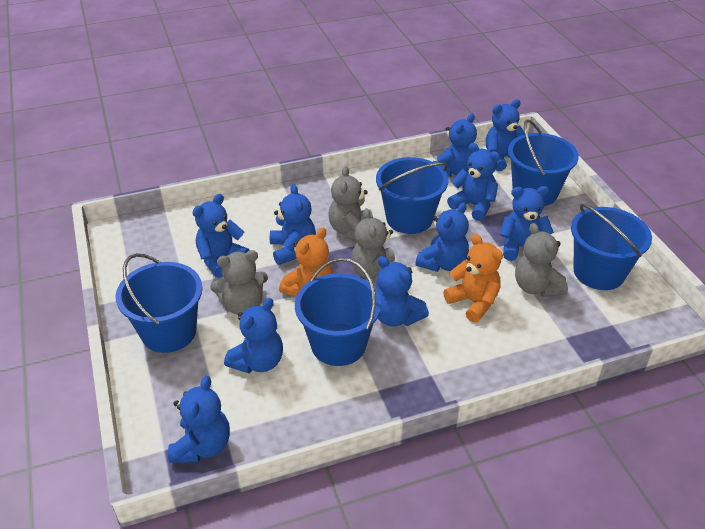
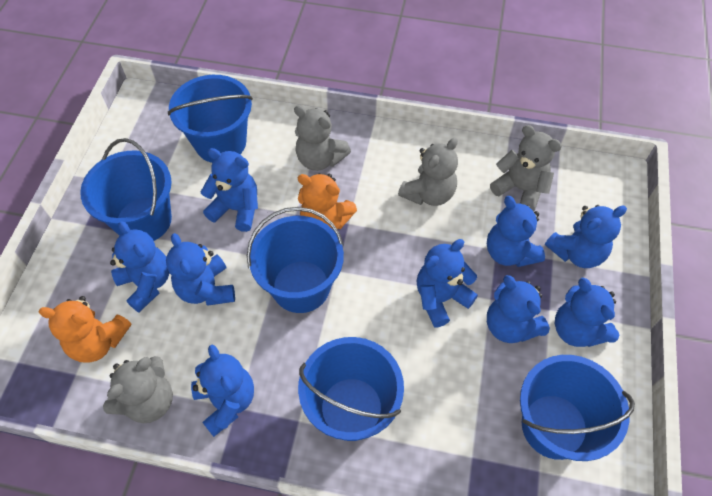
blue teddy bear: [168,376,230,463] [192,194,250,278] [224,298,283,373] [270,184,316,265] [376,256,429,327] [415,202,469,272] [433,113,477,177] [447,143,500,221] [486,99,525,171] [500,186,554,261] = 10 -> [110,221,169,312] [166,233,235,306] [191,345,254,437] [201,148,258,232] [416,239,478,328] [487,196,545,267] [487,275,550,343] [545,205,627,268] [555,278,619,347] = 9

